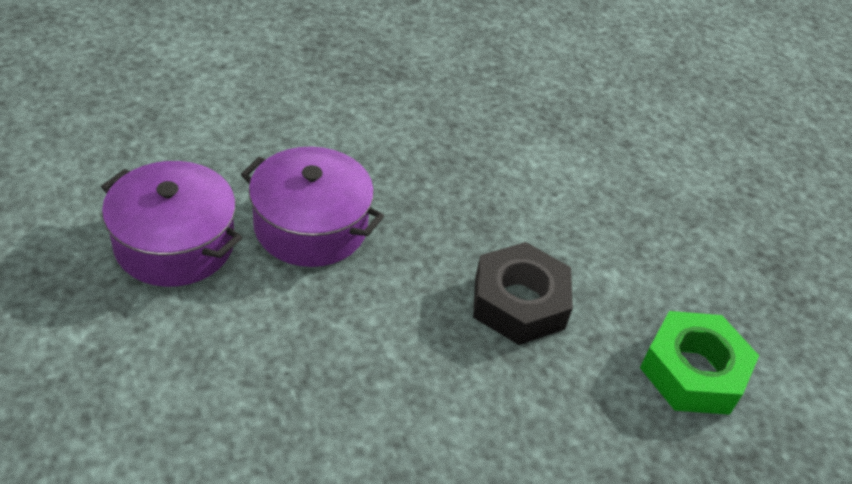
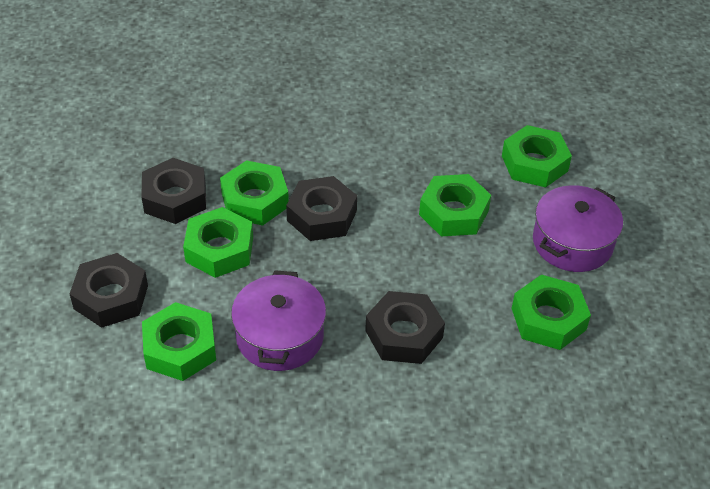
black nut: [473,242,573,345] = 1 -> [70,253,148,328] [141,158,206,224] [286,176,357,241] [365,291,445,364] = 4
green nut: [640,311,759,415] = 1 -> [142,302,216,381] [183,207,253,278] [220,160,289,226] [419,174,491,237] [502,125,572,187] [511,275,591,350] = 6

